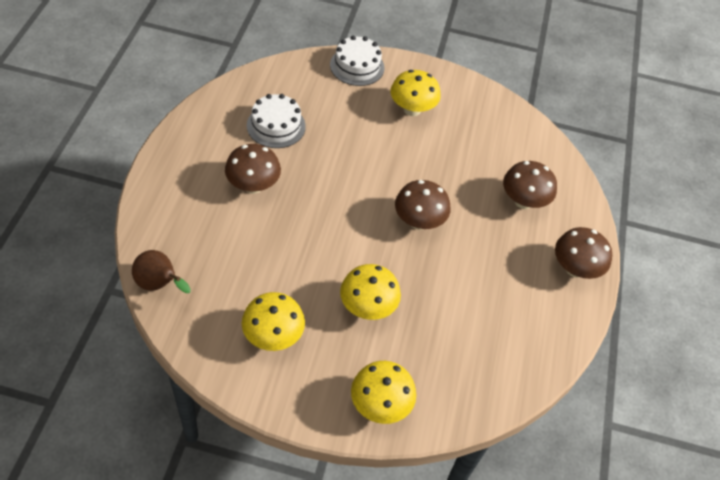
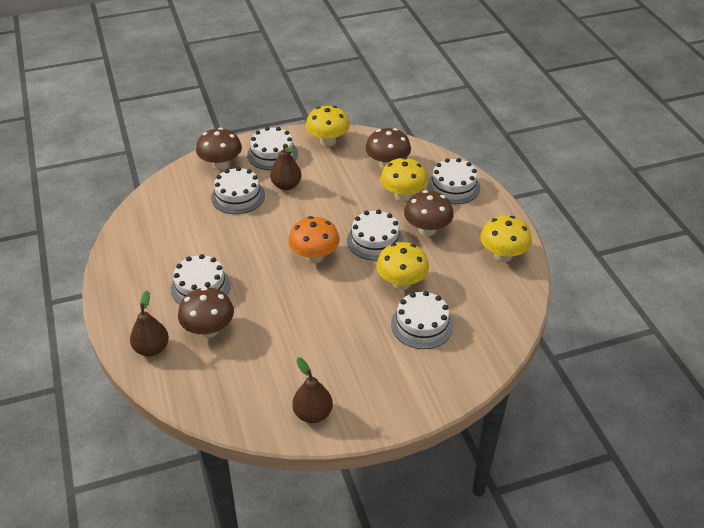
brown pear: [132,250,191,293] = 1 -> [130,291,169,356] [270,144,302,190] [292,357,333,423] = 3
orange mushroom: none = 0 -> [288,216,340,263] = 1
white cake: [247,94,306,148] [330,36,384,86] = 2 -> [171,254,231,305] [211,167,265,214] [247,127,298,170] [347,210,403,260] [391,291,453,349] [427,158,480,204] = 6

